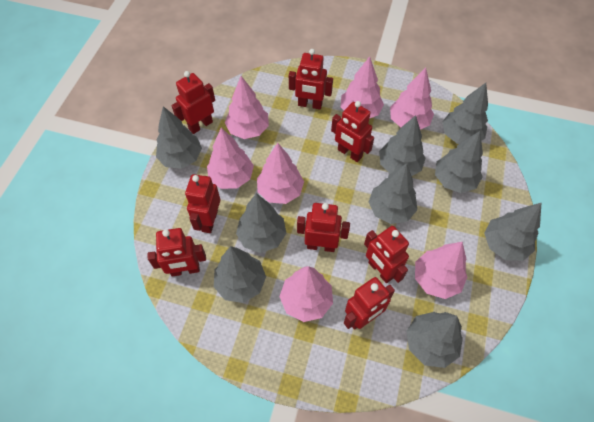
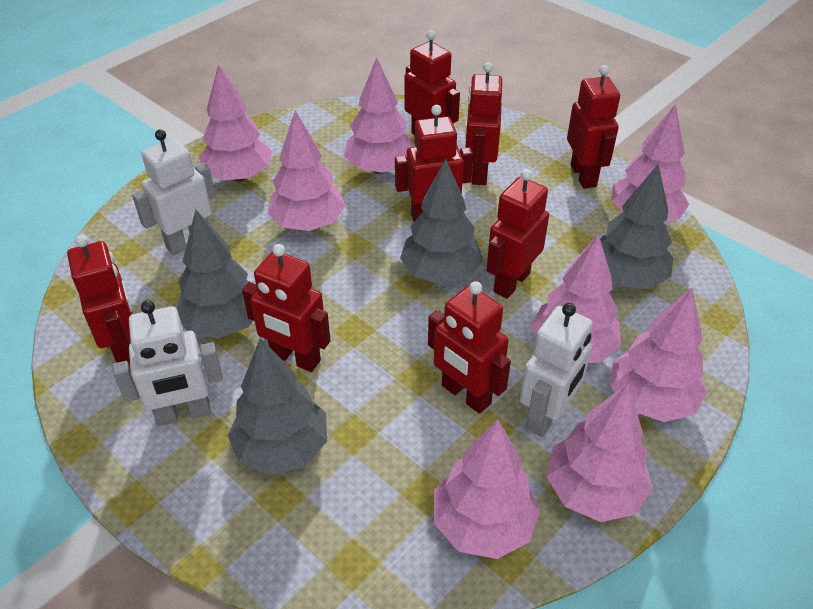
grey tree: [156,106,202,169] [214,246,266,303] [236,193,286,253] [369,163,417,224] [379,115,425,176] [406,312,463,368] [435,131,483,193] [442,83,488,144] [484,202,542,261] = 9 -> [176,210,253,338] [228,338,327,475] [400,159,483,284] [600,164,673,289] = 4
pink tree: [207,128,254,189] [225,76,269,139] [257,143,304,204] [279,266,333,322] [341,56,384,119] [390,68,434,130] [415,242,467,299] = 7 -> [199,65,272,182] [268,110,346,231] [344,57,414,174] [434,419,540,559] [531,234,621,363] [546,383,653,522] [610,288,707,422] [611,104,689,222] = 8
white robot: none = 0 -> [113,300,223,426] [132,129,216,255] [520,303,593,437] = 3

